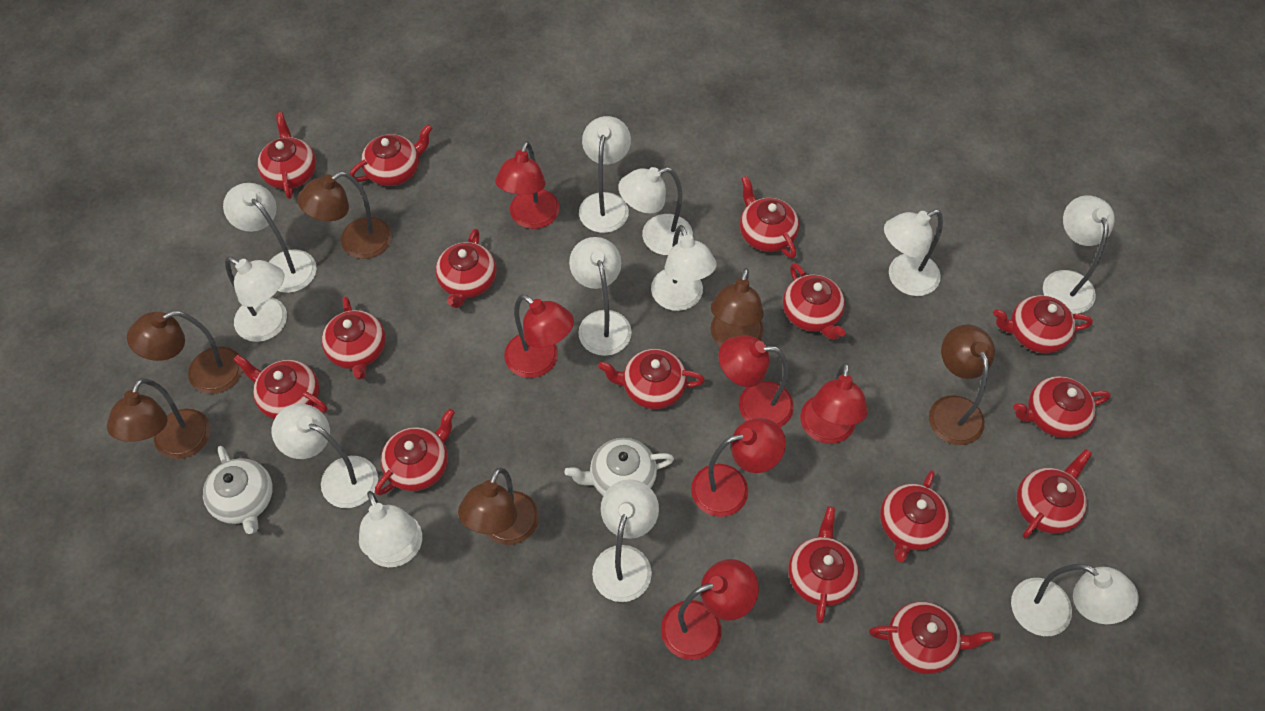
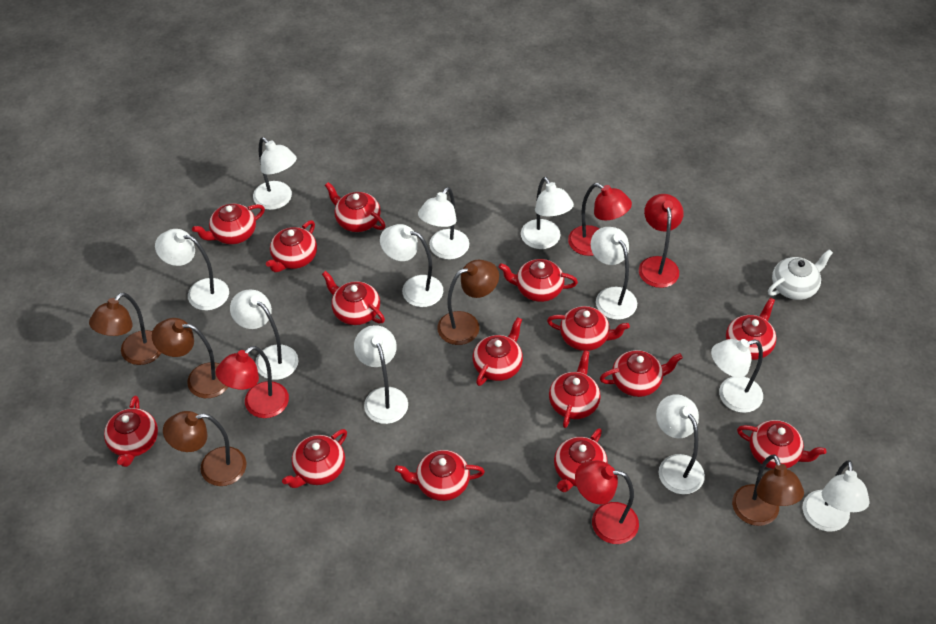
brown lamp: [107,378,210,459] [127,311,243,394] [297,172,392,259] [458,468,539,545] [711,268,764,347] [929,324,995,445] = 6 -> [89,292,161,365] [152,318,228,398] [163,411,246,486] [437,260,499,345] [732,454,804,526] = 5
red lamp: [495,141,560,229] [504,294,574,378] [661,559,759,660] [691,418,786,517] [718,336,794,427] [800,363,868,444] = 6 -> [216,346,289,418] [568,183,632,256] [575,461,639,544] [639,194,684,288] = 4
white lamp: [223,183,317,293] [225,257,287,342] [272,404,378,508] [359,491,422,567] [569,237,632,356] [579,116,631,233] [592,479,659,602] [618,167,693,255] [651,225,716,311] [884,209,943,296] [1011,564,1139,636] [1043,195,1115,314] = 12 -> [155,229,229,311] [230,290,298,380] [253,137,297,210] [354,325,408,424] [380,224,443,307] [418,187,469,260] [521,177,574,249] [591,227,637,320] [656,394,705,494] [711,339,763,413] [802,460,870,532] = 11
white teapot: [203,446,273,534] [565,438,674,496] = 2 -> [768,249,833,300] = 1

